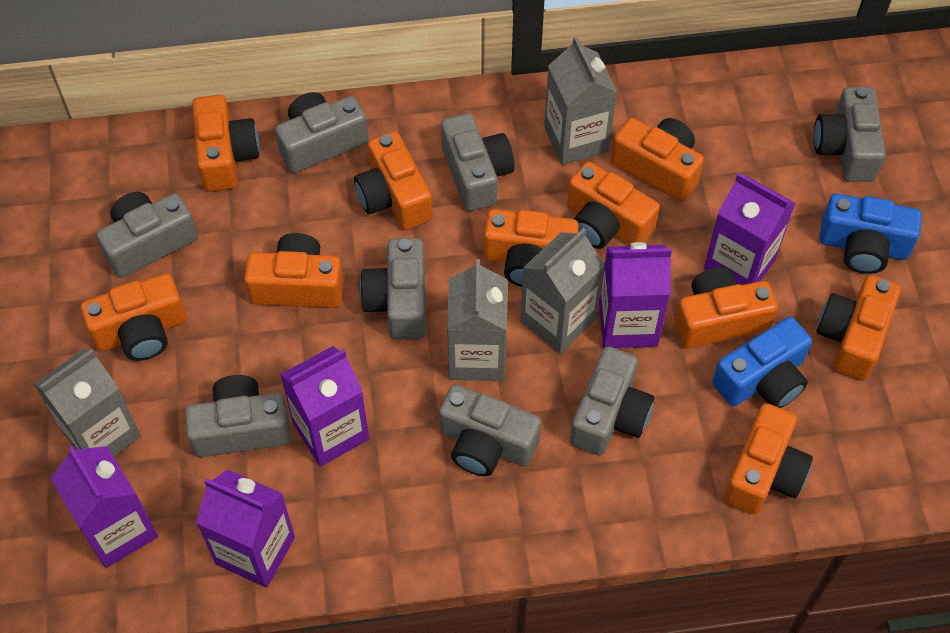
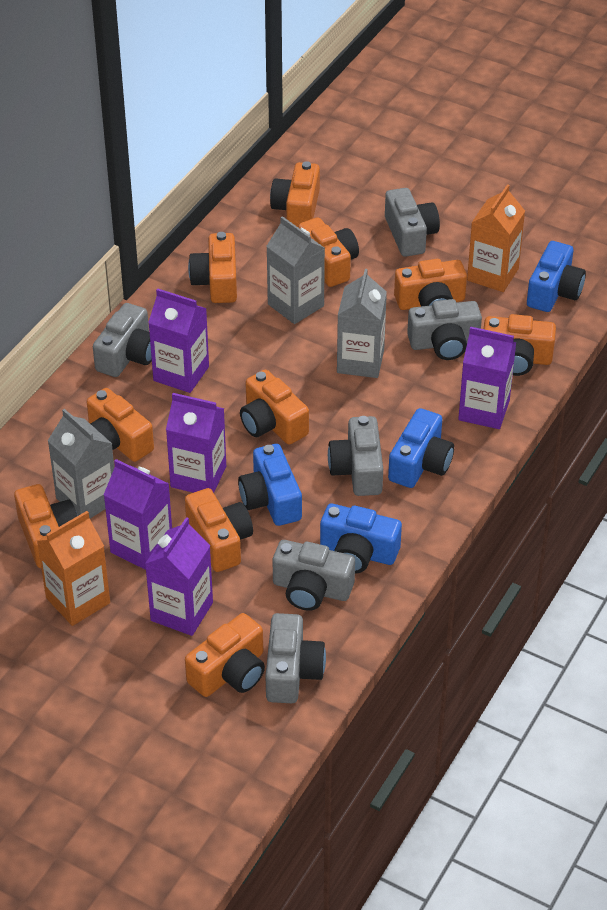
blue camera: [712,317,812,408] [819,194,922,274] = 2 -> [238,444,302,526] [320,503,402,573] [388,408,454,488] [527,241,586,312] = 4
grey camera: [97,192,198,278] [185,375,291,457] [275,92,368,173] [360,238,426,340] [439,384,541,476] [441,113,515,211] [570,346,654,455] [814,87,886,182] = 8 -> [93,303,152,377] [266,613,326,703] [273,540,355,611] [328,416,383,496] [385,188,440,257] [407,299,482,360] = 6
grey carton: [34,348,141,457] [447,259,507,381] [520,228,605,353] [544,36,617,165] = 4 -> [48,409,114,518] [266,216,325,324] [337,269,387,378] = 3
orange carton: none = 0 -> [37,511,110,626] [467,184,525,292] = 2

